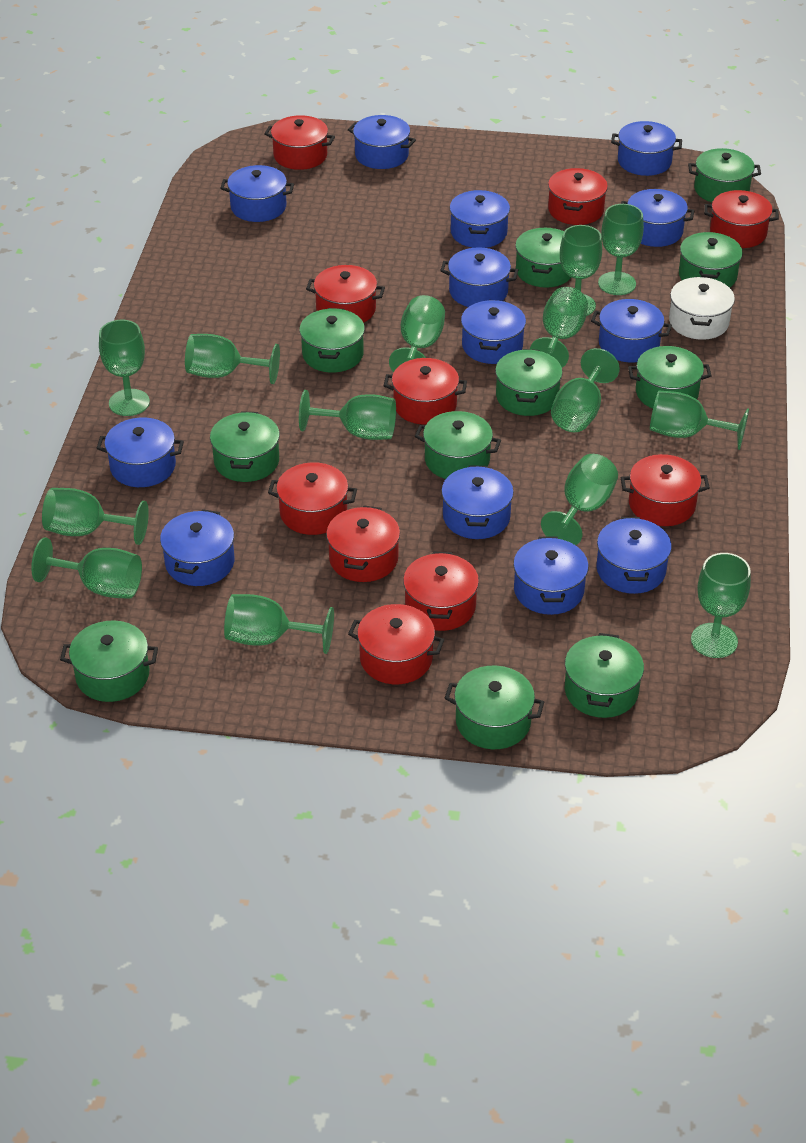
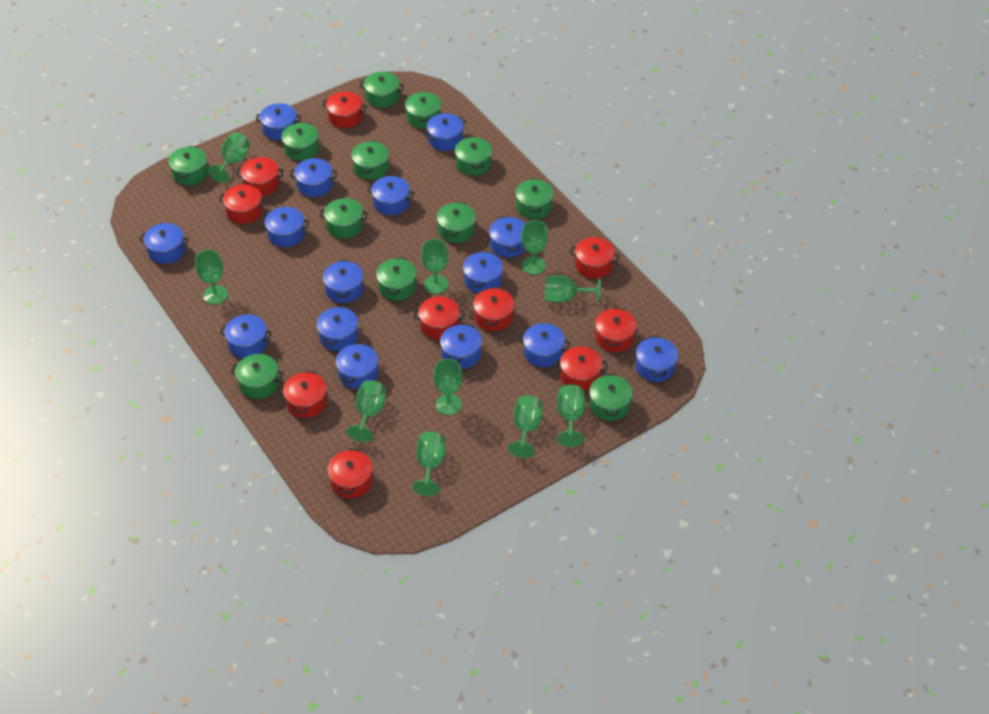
blue pot: [96,417,184,487] [160,509,234,586] [220,165,294,222] [348,115,416,169] [440,247,518,307] [441,465,514,539] [450,190,510,248] [461,300,526,364] [513,537,589,615] [591,299,672,362] [596,517,671,594] [611,121,682,176] [621,189,694,247] = 13 -> [139,223,189,264] [220,314,272,358] [256,103,301,141] [260,207,309,247] [290,158,337,197] [316,306,358,351] [323,260,364,303] [336,343,378,389] [367,176,415,215] [424,113,466,151] [440,323,482,369] [463,251,503,293] [489,216,525,258] [518,323,570,367] [636,336,678,382] = 15
green goblet: [31,537,142,599] [42,488,149,545] [99,320,150,416] [185,334,280,384] [224,594,334,654] [299,390,396,440] [389,295,445,372] [530,287,588,368] [541,454,618,545] [551,348,620,432] [560,225,602,316] [598,204,644,295] [650,391,749,450] [691,553,751,658] = 14 -> [195,249,228,304] [208,132,250,183] [347,380,386,442] [412,431,446,496] [421,239,448,294] [433,359,462,415] [508,395,543,458] [521,220,548,275] [545,275,601,303] [557,384,585,447] = 10
green pot: [60,620,158,702] [210,411,280,482] [299,308,365,373] [415,411,501,479] [445,665,544,749] [495,349,563,416] [515,227,571,288] [565,633,644,718] [628,346,712,409] [679,232,743,288] [688,148,761,202] = 11 -> [169,146,208,185] [230,354,284,399] [281,122,319,161] [319,198,368,238] [351,141,389,180] [359,72,404,108] [376,257,417,300] [405,92,441,129] [437,202,476,243] [455,137,492,176] [515,179,554,219] [589,374,633,421] = 12
white pot: [669,277,735,340] = 1 -> none = 0

